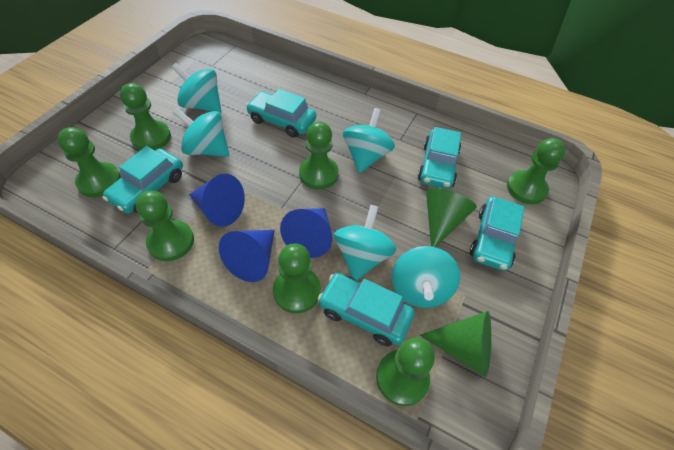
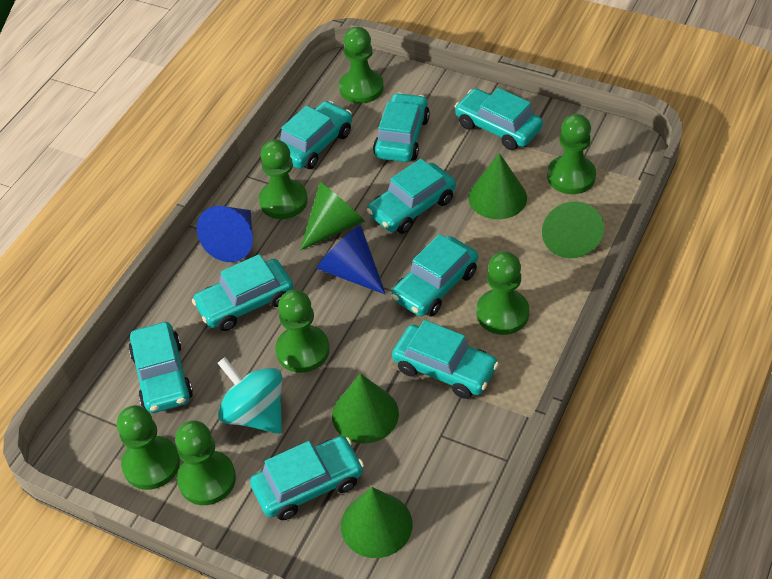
blue cone: [189,174,245,227] [219,230,275,282] [280,208,333,258] = 3 -> [197,206,253,262] [317,225,385,294] = 2
green cone: [420,311,491,377] [426,188,477,247] = 2 -> [300,182,365,250] [332,373,399,444] [341,487,412,558] [468,153,527,219] [542,201,604,258] = 5
turquoise car: [103,146,183,214] [246,89,316,138] [318,273,415,346] [417,127,461,189] [470,196,524,271] = 5 -> [129,322,193,413] [192,254,293,331] [250,436,364,520] [279,101,352,169] [367,159,456,234] [373,93,430,162] [391,234,478,317] [392,320,499,399] [454,88,543,150] = 9
turquoise spinning top: [172,63,221,113] [173,108,229,157] [334,205,396,280] [343,108,395,173] [392,246,460,308] = 5 -> [218,357,282,434] = 1

